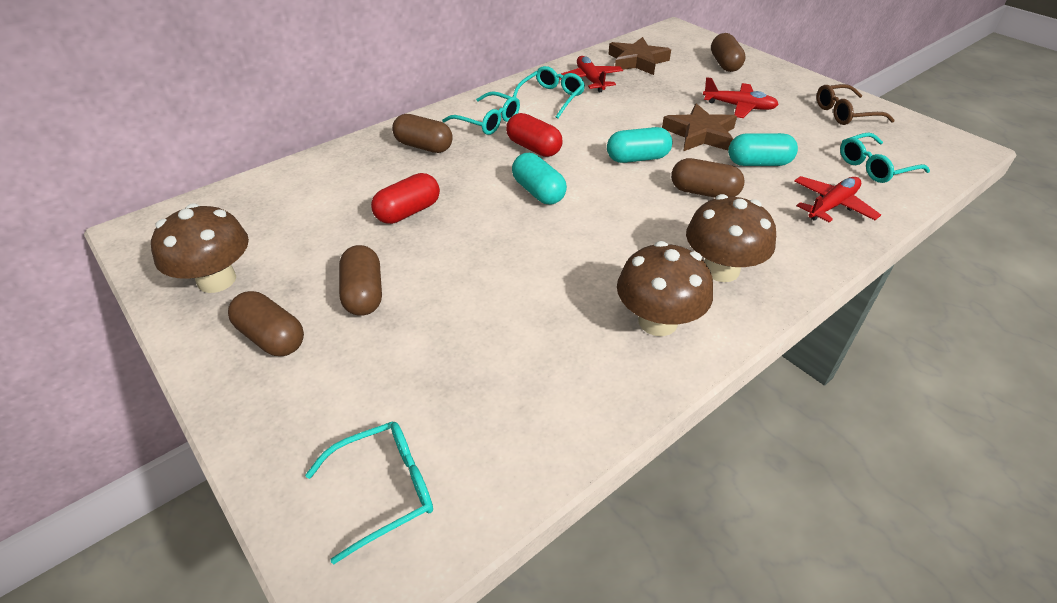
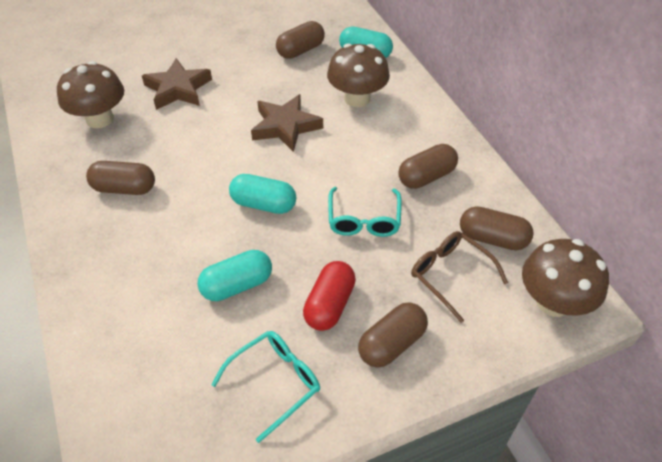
red capsule: [371,173,440,224] [506,113,563,157] = 2 -> [303,261,356,331] = 1
red plane: [559,56,623,93] [703,77,779,118] [794,176,881,222] = 3 -> none = 0
turquoise glasses: [305,421,433,565] [442,91,520,135] [513,66,585,119] [840,132,930,183] = 4 -> [211,331,320,443] [328,187,402,237] = 2

